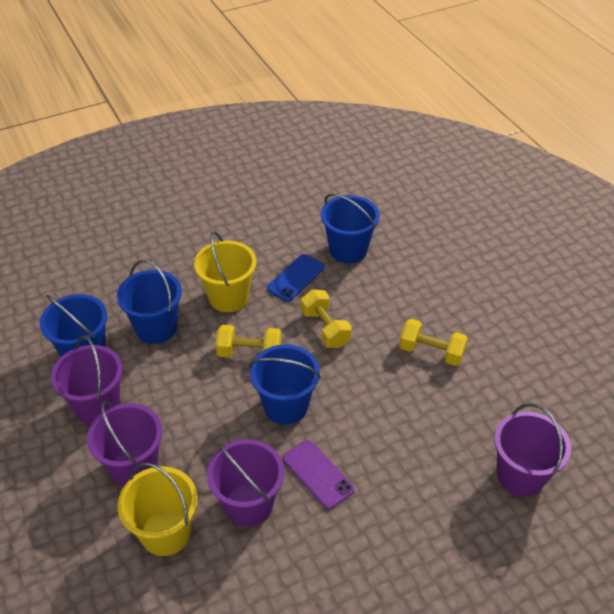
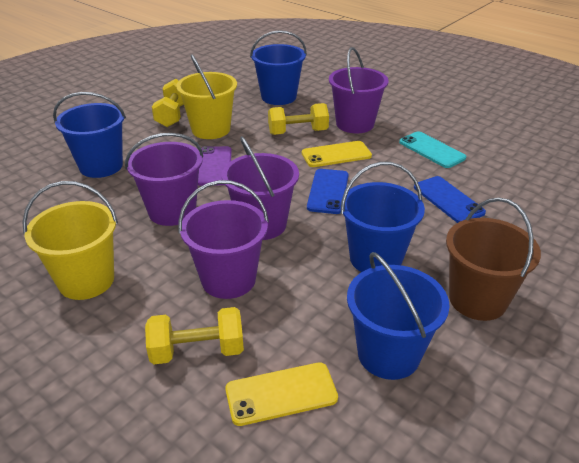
blue phone: [267,254,325,302] = 1 -> [307,169,349,214] [414,176,486,223] = 2
brown bucket: none = 0 -> [446,197,541,321] = 1
turquoise phone: none = 0 -> [399,131,466,168] = 1
yellow phone: none = 0 -> [225,362,338,426] [302,141,372,167] = 2

